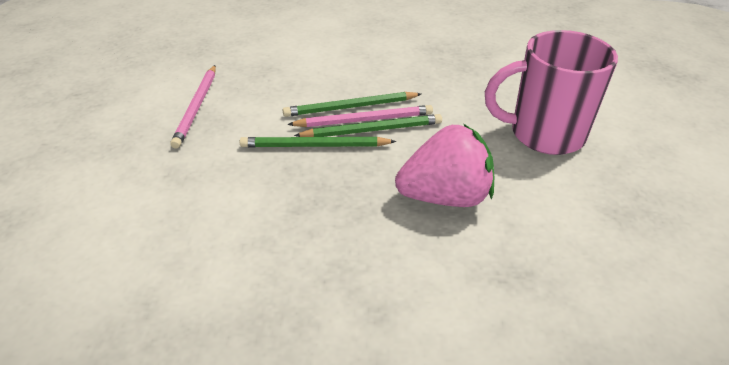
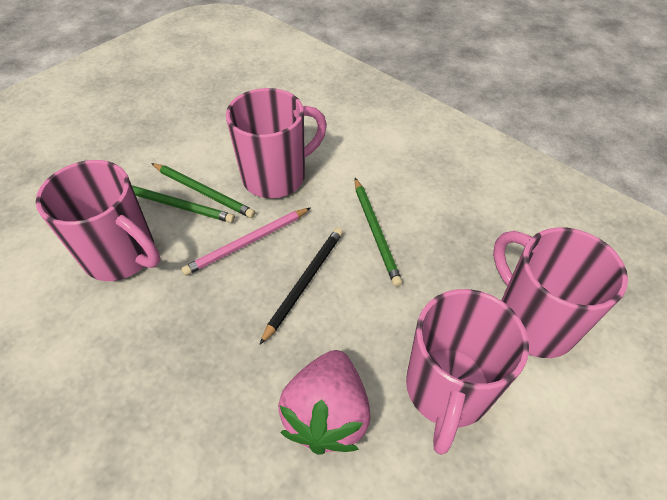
black pencil: none = 0 -> [260,228,343,344] = 1
pink mug: [485,30,618,155] = 1 -> [36,160,161,281] [226,88,327,198] [406,289,529,455] [493,227,628,358] = 4
pink pencil: [170,65,216,149] [287,105,433,127] = 2 -> [181,208,311,276] = 1

